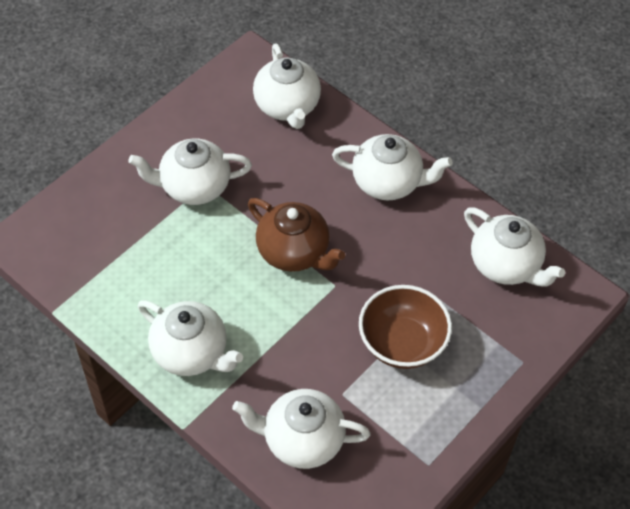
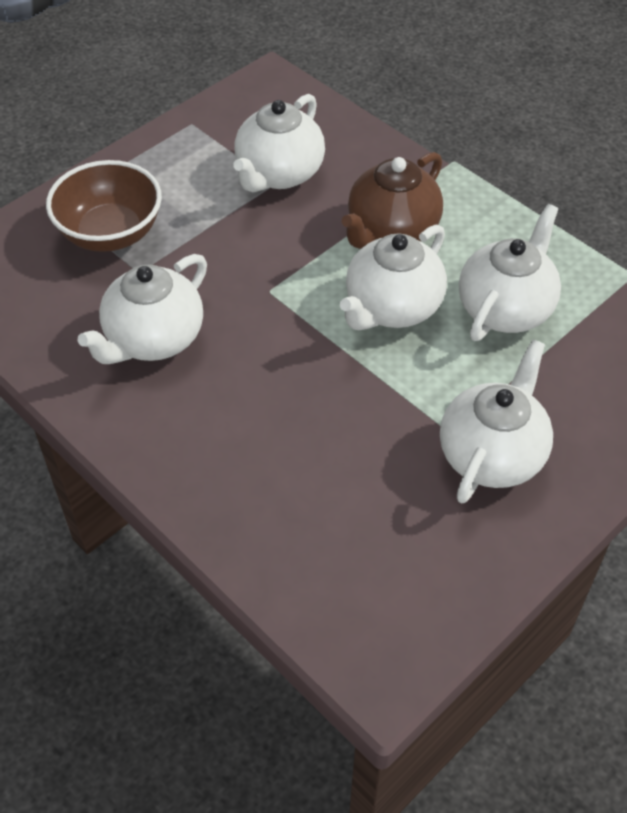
white teapot: [128,138,252,205] [138,300,243,376] [232,389,371,469] [253,43,321,129] [332,134,453,200] [464,207,565,287] = 6 -> [78,254,207,364] [233,94,325,192] [340,224,447,330] [440,340,553,503] [459,204,561,341] = 5

